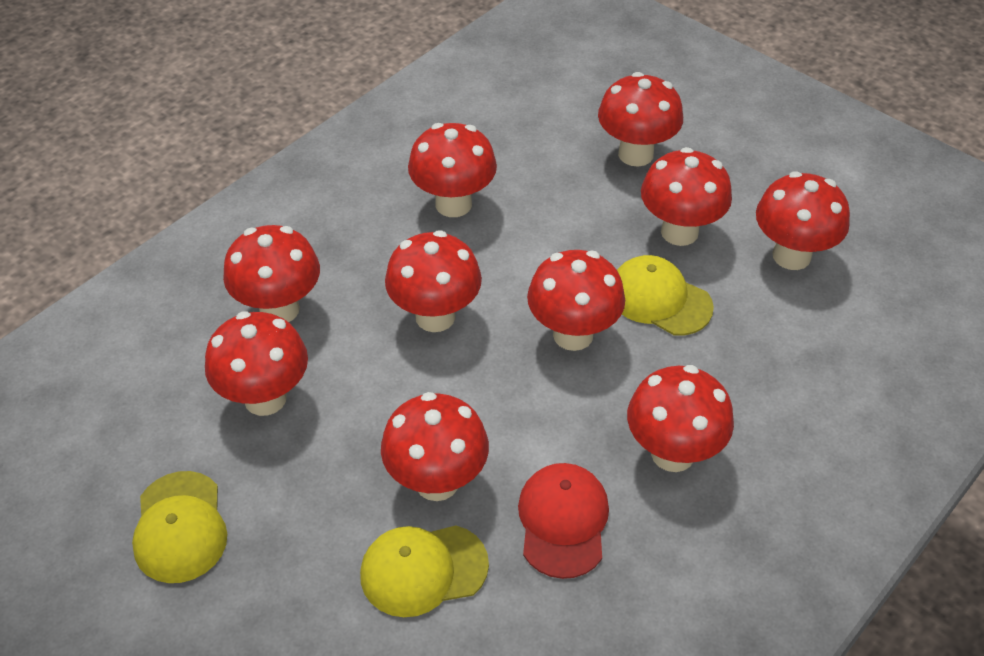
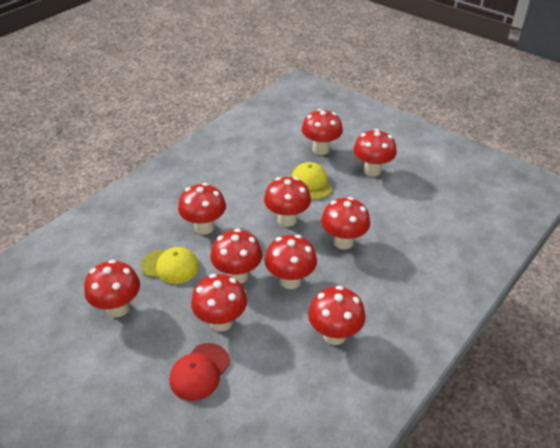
yellow cap: [132,471,227,583] [360,525,489,617] [617,255,714,336] = 3 -> [141,247,199,284] [291,162,332,200] = 2

